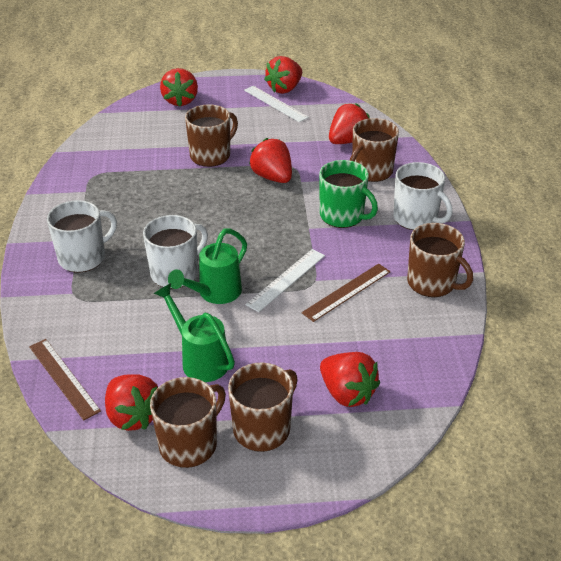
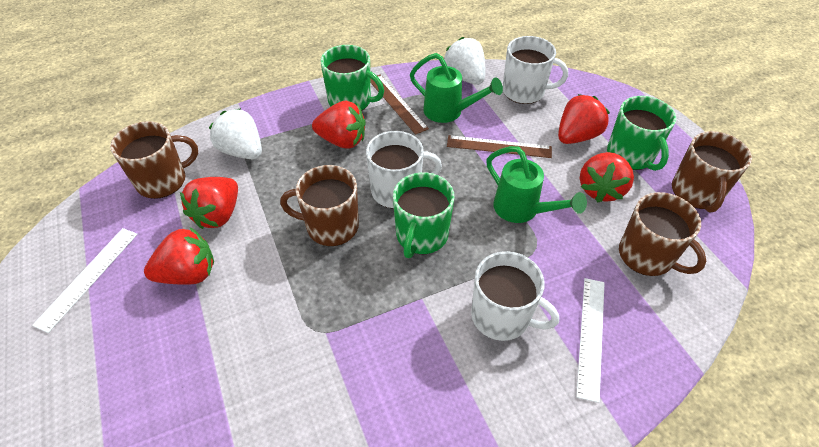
brown mug: [150,377,226,468] [185,105,238,167] [228,362,298,452] [350,118,399,182] [407,223,473,297] = 5 -> [110,121,198,199] [280,165,359,246] [619,192,706,276] [672,131,752,212] = 4
green mug: [319,160,378,228] = 1 -> [321,45,384,111] [393,172,455,258] [607,96,676,171] = 3
red strawberry: [105,374,158,431] [160,68,198,107] [249,138,292,183] [264,56,302,94] [320,352,380,407] [329,103,370,144] = 6 -> [144,227,214,285] [180,177,238,229] [312,101,366,149] [558,94,610,144] [580,152,634,203] = 5
white strawberry: none = 0 -> [209,108,262,159] [444,37,485,85] = 2

